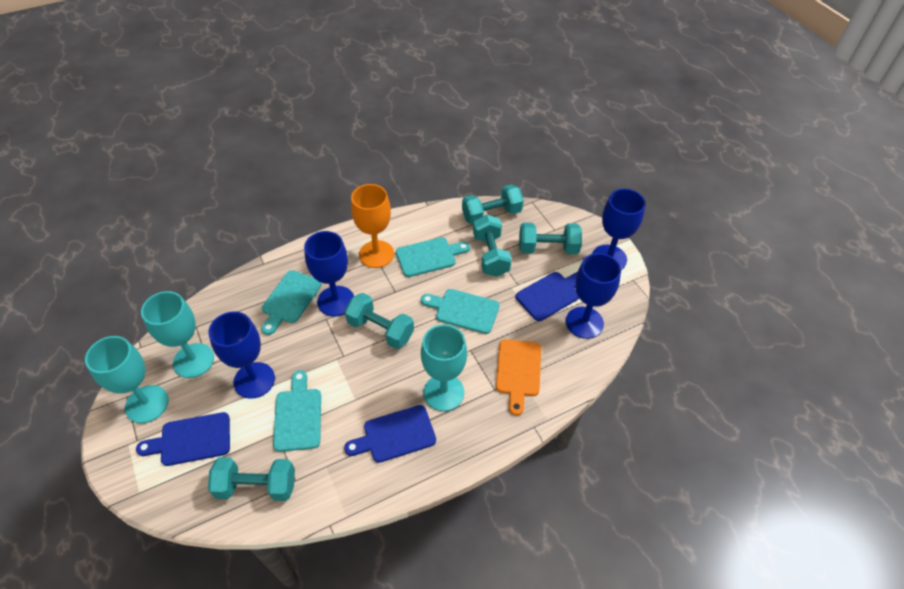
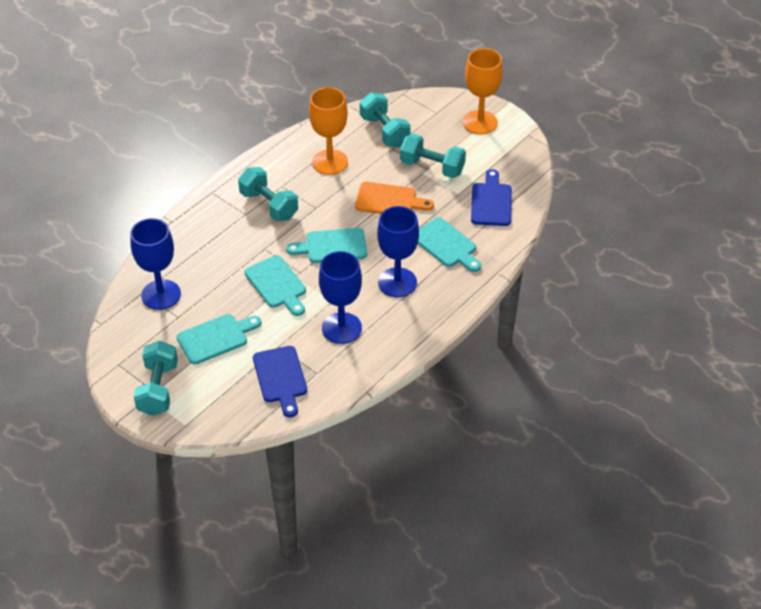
blue cutting board: [136,412,230,466] [344,405,436,463] [516,272,579,321] = 3 -> [253,346,307,417] [471,169,512,226] = 2
blue goblet: [208,311,275,399] [304,231,354,317] [566,253,621,339] [592,189,646,270] = 4 -> [130,218,181,310] [319,251,362,344] [377,206,419,297] = 3
orange goblet: [351,184,394,268] = 1 -> [309,87,348,175] [463,48,503,134] = 2
turquoise dumbbell: [208,457,295,501] [345,293,414,349] [462,184,524,225] [473,214,512,277] [519,223,582,254] = 5 -> [134,341,178,416] [238,167,298,221] [360,92,411,147] [400,134,466,178] = 4
turquoise goblet: [85,336,169,423] [141,291,214,378] [421,324,467,411] = 3 -> none = 0

